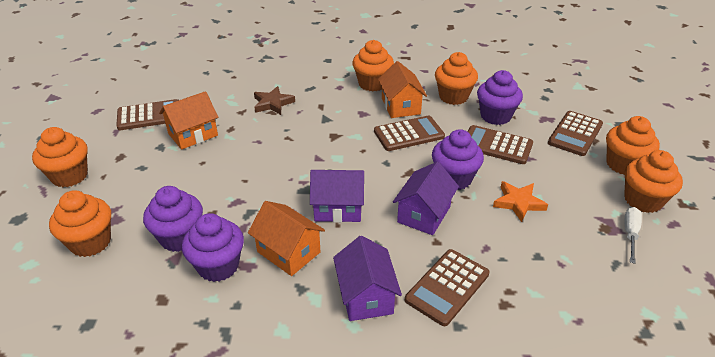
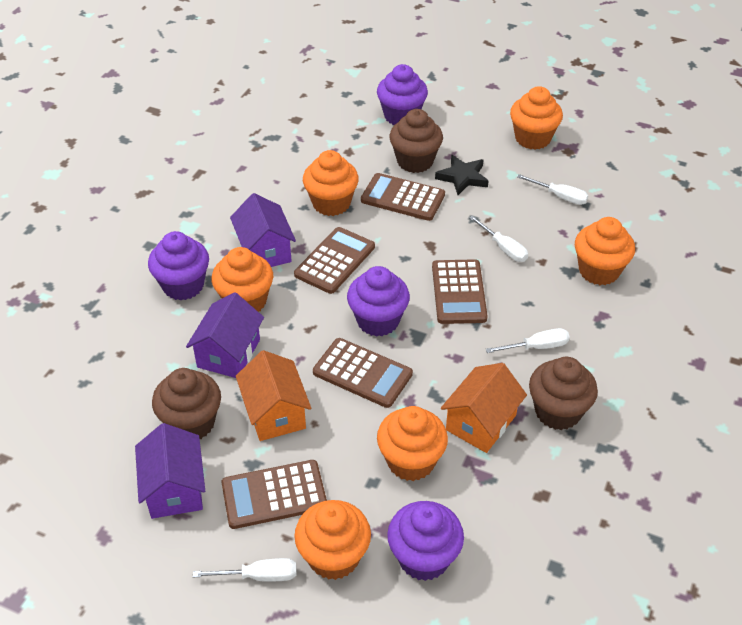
black star: none = 0 -> [435,155,488,195] = 1
brown cupcake: none = 0 -> [152,368,221,439] [390,109,443,173] [529,357,598,430] = 3
brown star: [254,86,295,115] = 1 -> none = 0
orange house: [159,91,218,150] [248,201,325,276] [378,61,427,118] = 3 -> [236,350,311,441] [441,363,527,453] = 2
orange star: [493,181,548,222] = 1 -> none = 0
white screwdriver: [625,207,642,264] = 1 -> [193,558,297,582] [469,215,528,262] [486,328,570,353] [517,174,588,205] = 4

